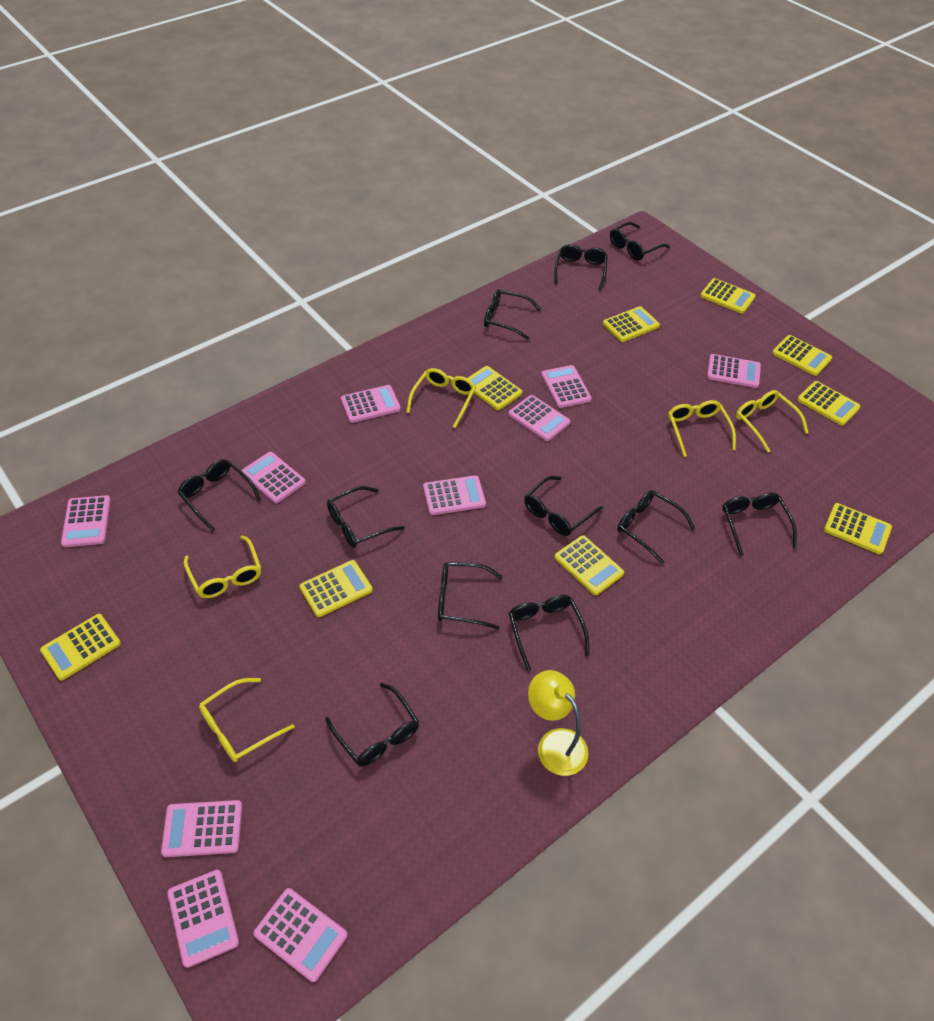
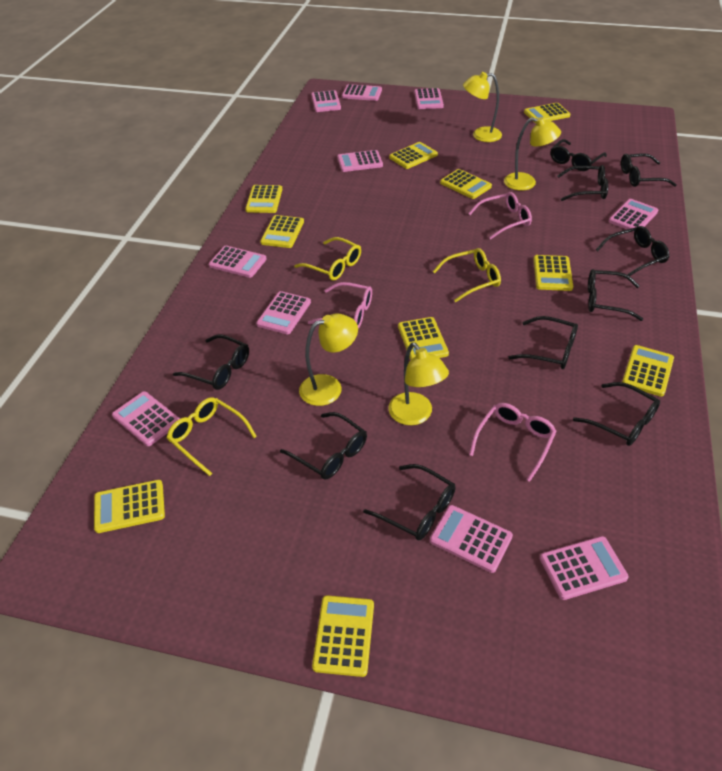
black glasses: [178,459,261,532] [325,683,419,767] [327,486,405,548] [438,562,503,629] [484,289,541,340] [508,595,590,671] [524,476,603,536] [554,244,608,291] [610,222,670,260] [617,490,695,565] [722,492,797,556] = 11 -> [173,334,249,390] [280,412,367,480] [363,464,456,540] [508,316,578,369] [551,139,607,171] [557,165,608,201] [573,382,660,446] [588,269,643,321] [596,226,669,276] [621,153,677,187] = 10
pink glasses: none = 0 -> [308,282,372,329] [468,192,532,239] [469,403,557,482] = 3
yellow calculator: [40,614,121,680] [299,560,373,617] [468,366,522,410] [554,535,624,595] [603,306,660,342] [700,278,756,314] [772,335,832,376] [797,381,861,426] [824,503,892,554] = 9 -> [94,480,165,533] [245,185,282,213] [260,215,304,248] [312,595,374,677] [389,142,438,169] [398,317,449,360] [440,169,492,199] [524,103,570,123] [533,255,573,291] [622,345,674,397] = 10
yellow glasses: [184,535,261,598] [199,678,294,762] [406,368,476,428] [668,400,736,457] [736,390,808,453] = 5 -> [167,397,257,476] [294,237,361,281] [433,248,501,302] = 3
yellow lamp: [528,670,588,776] = 1 -> [299,313,358,406] [388,343,449,425] [463,72,502,142] [504,117,561,191] = 4

